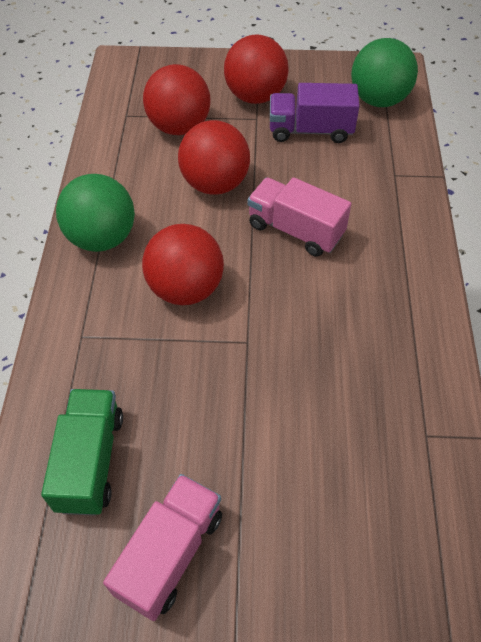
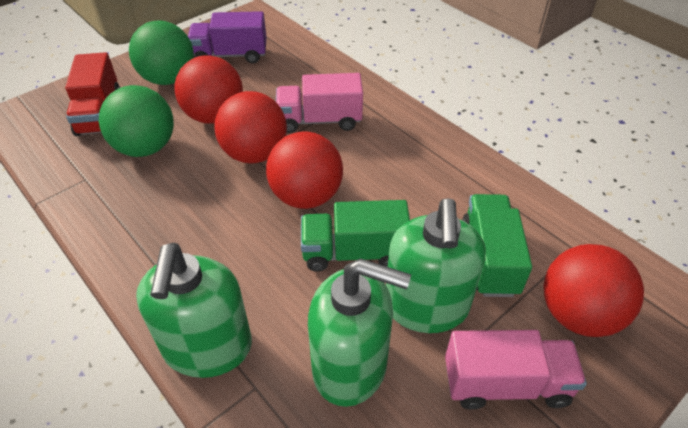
green soap dispenser: none = 0 -> [136,243,252,378] [308,258,411,407] [386,198,486,333] = 3
green truck: [41,389,123,516] = 1 -> [301,200,410,272] [462,194,532,297] = 2
red truck: none = 0 -> [65,52,120,136] = 1

